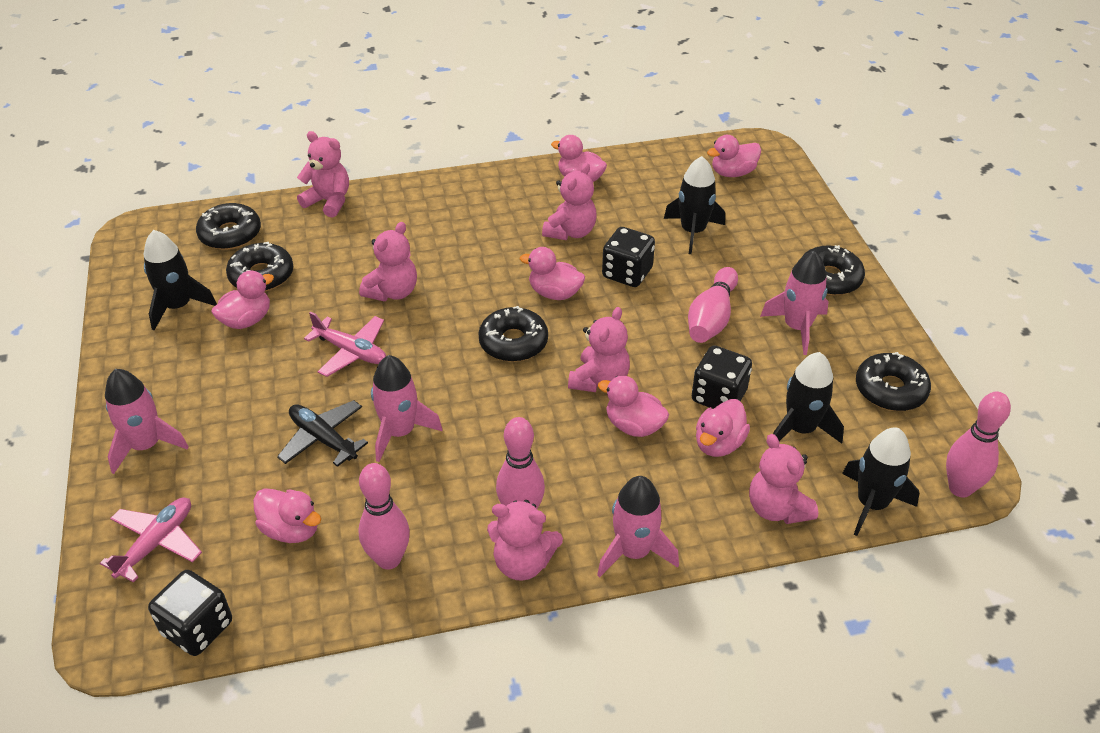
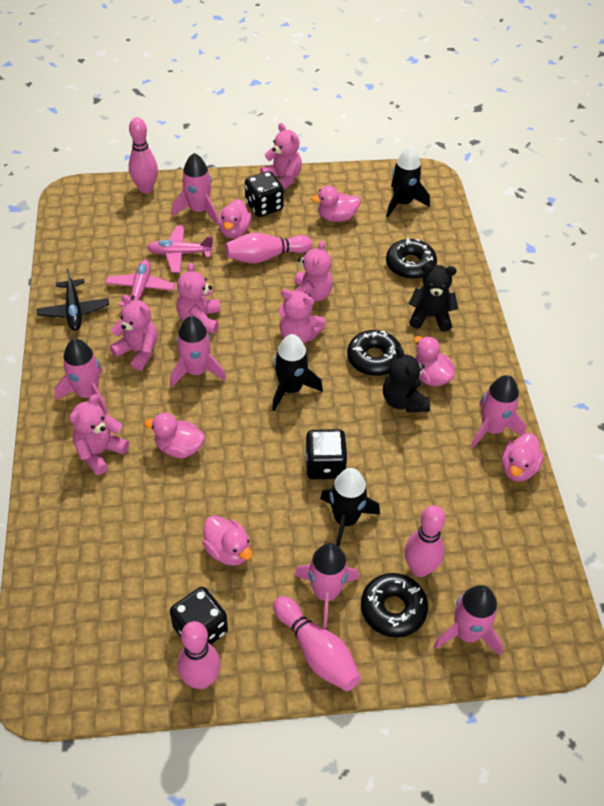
black donut: [196,203,261,250] [226,242,293,292] [478,306,548,362] [803,245,865,295] [856,352,931,411] = 5 -> [347,330,401,376] [361,573,428,637] [386,238,437,279] = 3
black rocket: [144,230,217,330] [664,156,725,254] [773,352,844,444] [842,428,919,536] = 4 -> [272,334,323,411] [320,468,380,547] [386,146,430,217] = 3
black teddy bear: none = 0 -> [383,347,430,413] [409,264,458,332] = 2
pink bowling pin: [358,463,410,570] [496,417,545,509] [688,267,738,343] [946,392,1011,498] = 4 -> [129,117,158,194] [177,621,221,689] [225,233,312,263] [273,596,361,691] [405,505,445,577] = 5
pink duck: [211,270,274,329] [253,488,321,543] [520,247,585,300] [551,135,607,182] [598,376,669,437] [696,399,750,457] [707,135,761,177] = 7 -> [144,413,205,458] [202,515,253,566] [218,199,251,238] [311,186,361,222] [414,336,455,386] [502,433,544,482] = 6
pink rocket: [105,369,189,474] [371,355,442,462] [597,476,679,578] [760,251,829,355] = 4 -> [55,339,108,414] [170,316,226,388] [172,153,218,224] [294,543,359,628] [433,585,503,656] [471,375,526,448] = 6

